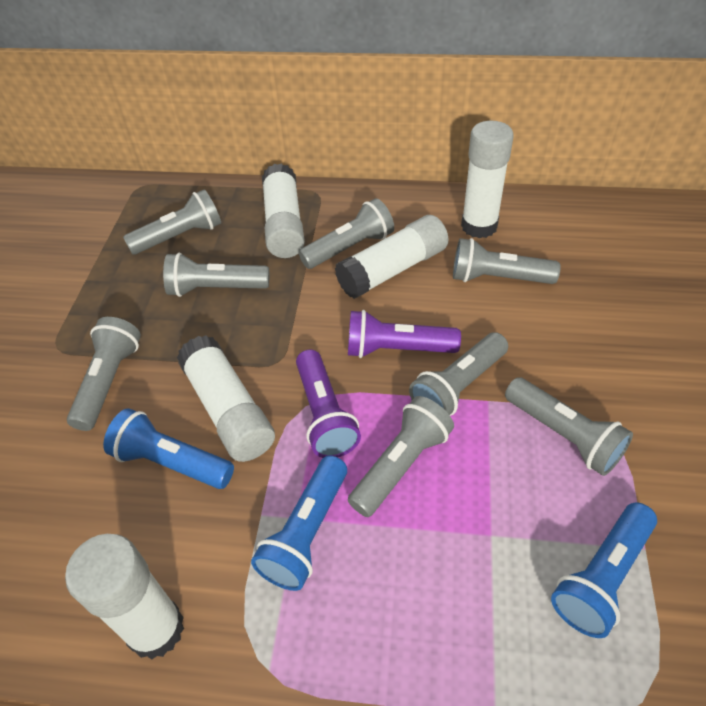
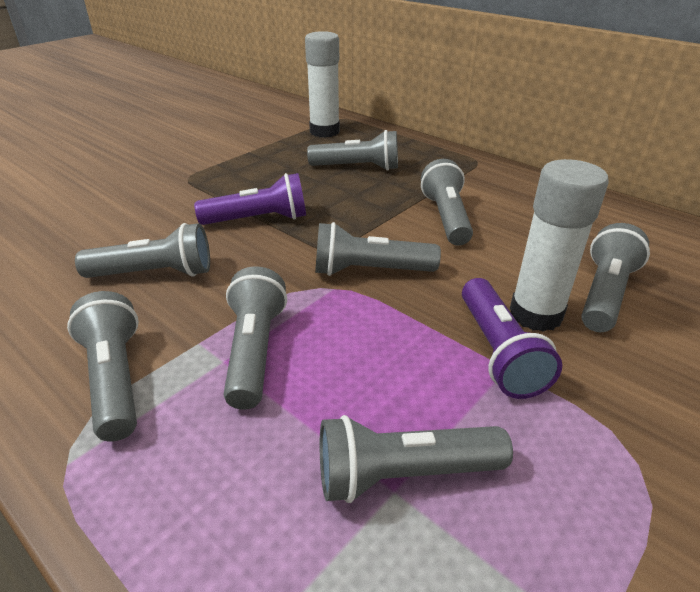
blue flashlight: [103,408,234,489] [251,455,347,591] [551,502,657,638] = 3 -> none = 0
white glue stick: [65,534,184,660] [177,335,275,462] [262,163,305,258] [335,215,449,299] [461,121,514,238] = 5 -> [305,31,340,138] [510,159,609,332] = 2

